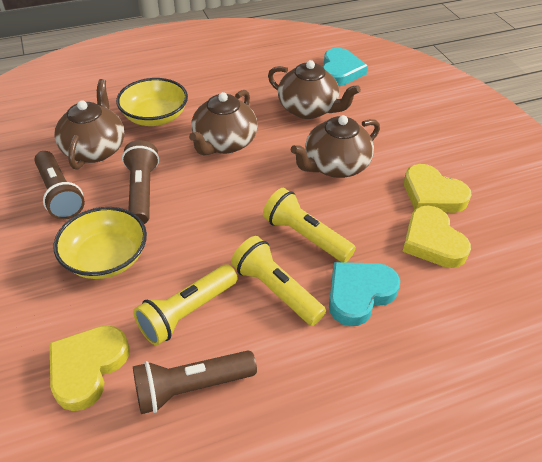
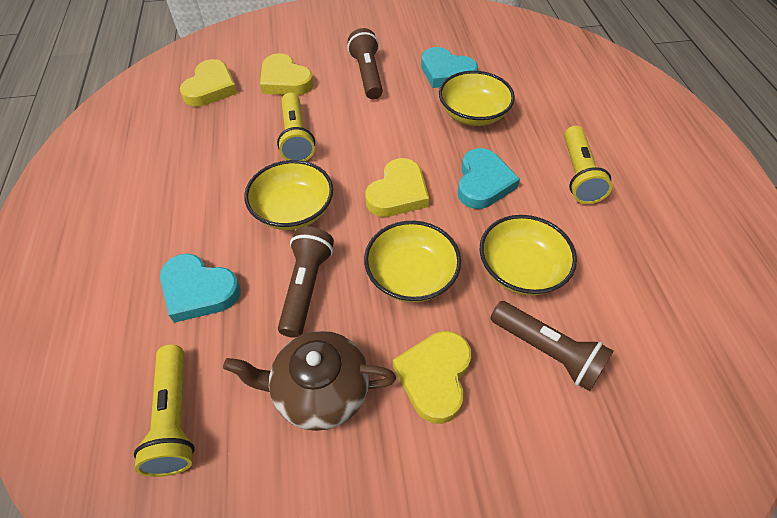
brown teapot: [54,79,124,170] [189,90,257,156] [268,60,361,119] [291,115,380,178] = 4 -> [223,331,396,431] = 1
turquoise heart: [323,48,368,86] [329,262,400,326] = 2 -> [160,253,241,323] [421,47,478,88] [458,148,520,209] = 3
yellow bowl: [53,207,147,279] [116,78,188,126] = 2 -> [244,160,333,230] [364,221,461,302] [439,71,515,126] [480,215,577,295] = 4
yellow heart: [50,325,129,411] [402,206,471,268] [404,164,471,213] = 3 -> [180,59,238,107] [260,53,314,95] [365,158,429,217] [393,331,471,424] = 4

